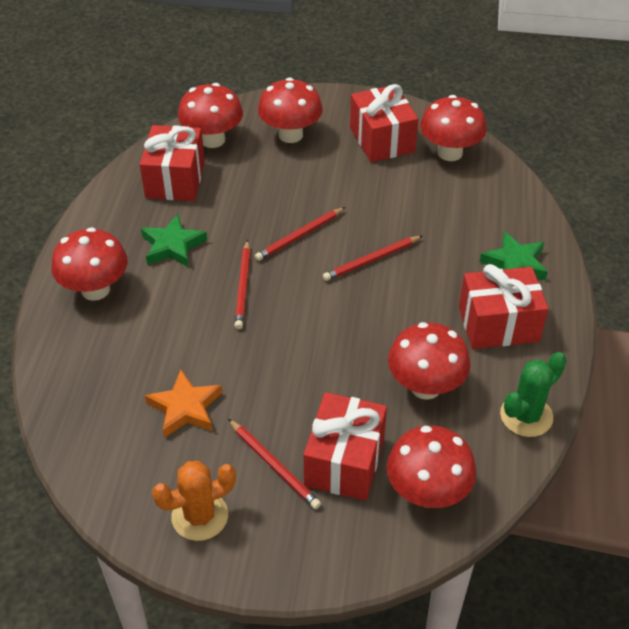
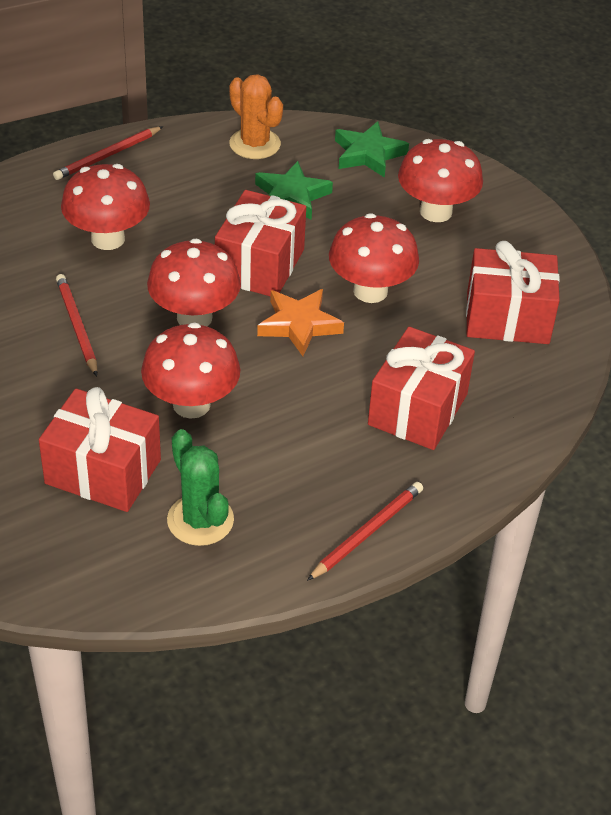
red mushroom: [51,227,128,301] [178,83,243,148] [258,78,323,143] [387,426,477,508] [388,322,470,400] [420,95,486,161] = 6 -> [61,164,150,250] [141,323,241,419] [147,239,241,326] [329,213,419,303] [398,139,483,222] = 5
red pencil: [228,419,321,509] [235,240,250,329] [255,207,345,261] [322,236,422,281] = 4 -> [53,126,163,180] [56,274,97,376] [307,482,423,581] = 3

